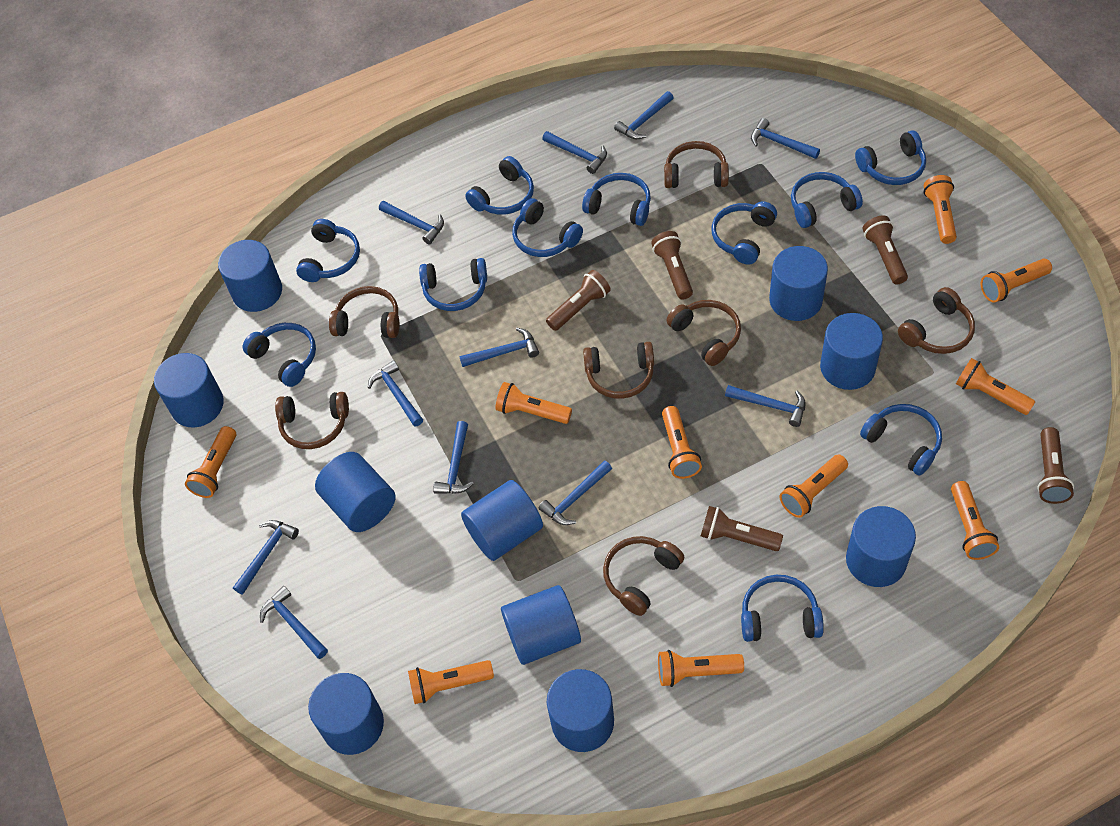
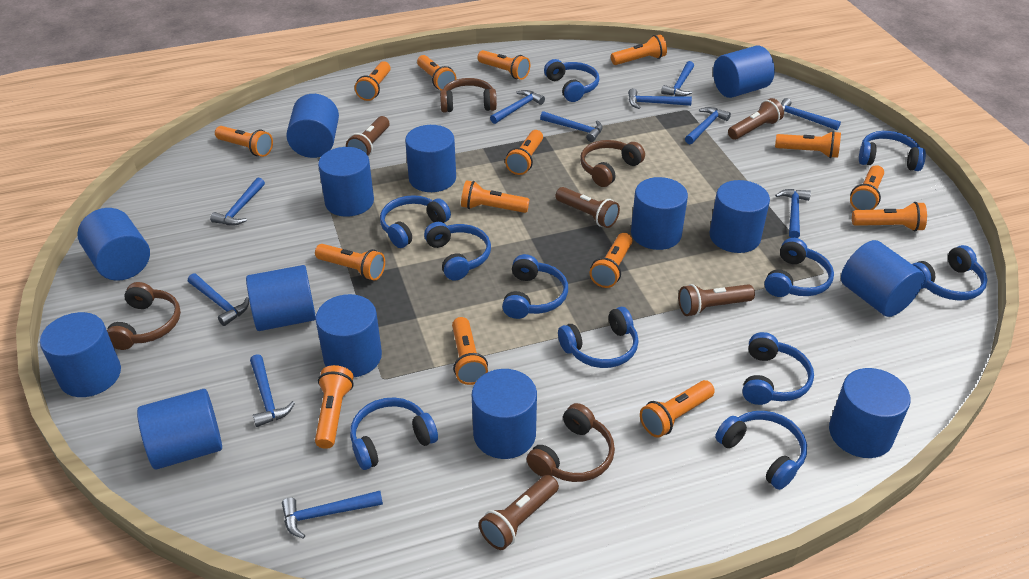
blue cylinder: [154,353,224,428] [218,240,282,312] [308,673,384,755] [315,452,395,532] [461,480,543,561] [501,585,581,665] [547,669,614,752] [769,246,828,321] [820,313,883,390] [846,506,916,587] = 10 -> [40,312,121,397] [77,208,150,281] [137,389,222,469] [246,265,316,331] [286,94,339,158] [315,294,382,378] [318,147,374,217] [405,125,456,192] [472,369,537,459] [631,177,688,250] [710,180,770,253] [713,46,775,98] [829,368,911,458] [841,240,925,317] = 14
brown headphones: [275,392,349,449] [329,286,399,338] [583,342,654,399] [603,536,684,616] [664,141,729,188] [667,300,741,366] [898,287,975,354] = 7 -> [107,282,181,350] [440,78,497,112] [526,403,615,482] [580,140,645,187] = 4
orange flashlight: [185,426,236,498] [408,660,494,704] [495,382,572,424] [658,650,744,687] [662,406,702,479] [780,454,848,518] [924,175,957,244] [951,481,999,560] [956,358,1035,415] [981,259,1052,303] = 10 -> [215,126,273,157] [315,244,385,281] [315,365,354,449] [355,61,391,101] [417,55,456,91] [452,317,488,385] [461,180,530,213] [478,50,530,80] [505,130,543,175] [590,233,632,288] [611,34,667,65] [640,380,715,438] [775,131,841,158] [850,165,884,210] [852,202,927,231] = 15

